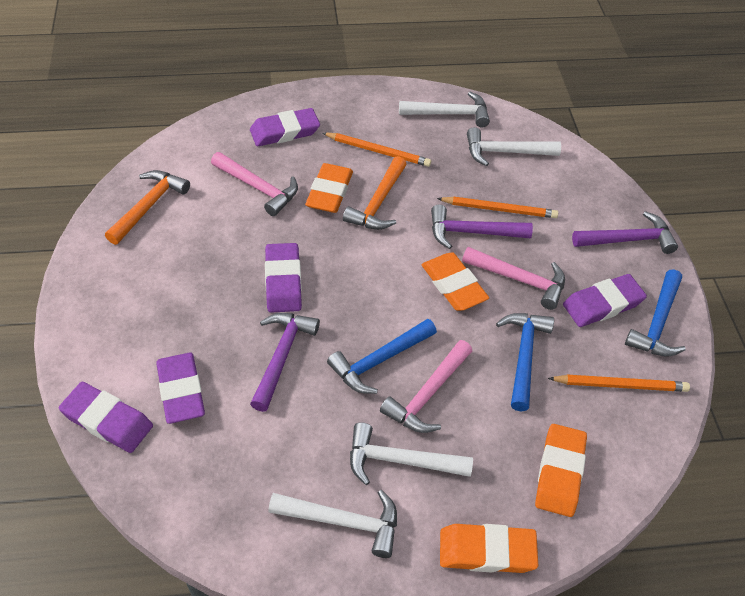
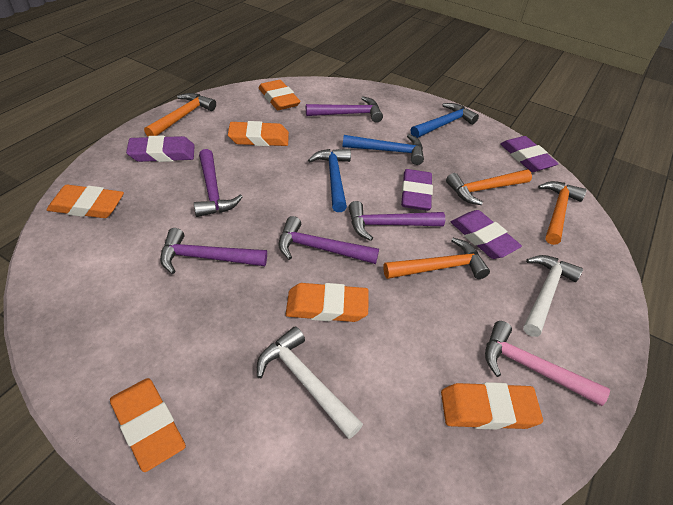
orange eraser: [305,163,353,213] [422,252,489,311] [440,524,538,573] [535,424,587,517] = 4 -> [47,185,124,218] [110,378,186,472] [228,121,289,146] [259,80,300,110] [286,283,368,322] [441,382,543,430] = 6
orange hammer: [105,170,190,245] [343,156,407,230] = 2 -> [144,93,216,137] [383,238,490,279] [446,170,532,205] [538,181,587,245] = 4
orange pencil: [323,133,431,167] [437,197,558,218] [548,375,690,392] = 3 -> none = 0
pink hammer: [211,152,298,216] [380,340,472,433] [462,247,565,310] = 3 -> [485,321,610,406] = 1
purple eraser: [59,382,153,453] [156,353,205,424] [250,108,320,146] [265,243,302,313] [563,274,647,327] = 5 -> [126,135,195,162] [401,169,433,211] [451,210,522,259] [500,136,558,172] = 4
purple hammer: [250,313,320,412] [431,205,533,249] [572,211,678,254] = 3 -> [160,228,267,274] [194,149,243,217] [278,216,379,264] [306,97,383,123] [348,201,445,241] = 5
white hammer: [268,490,397,558] [350,422,473,485] [399,92,490,128] [467,127,561,166] = 4 -> [257,326,363,439] [523,255,583,337] = 2

